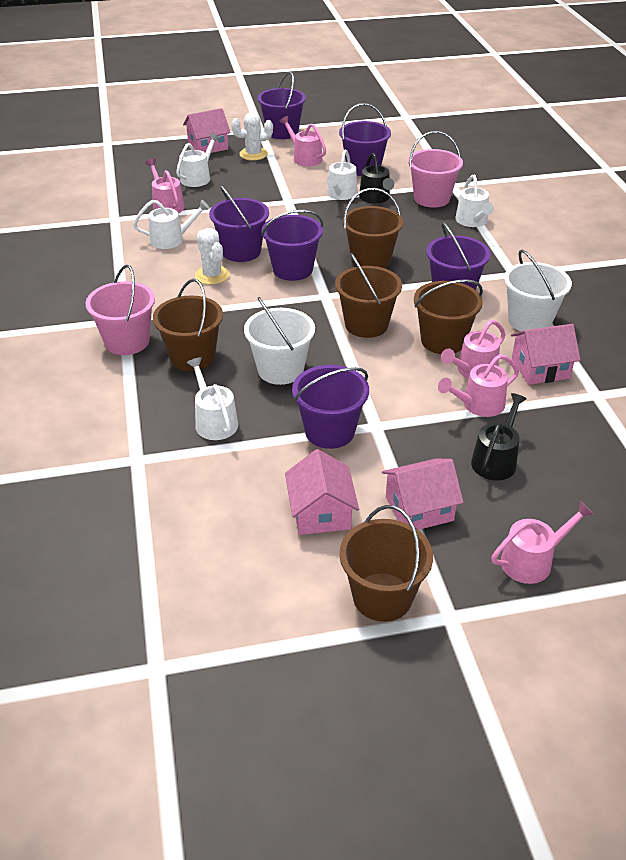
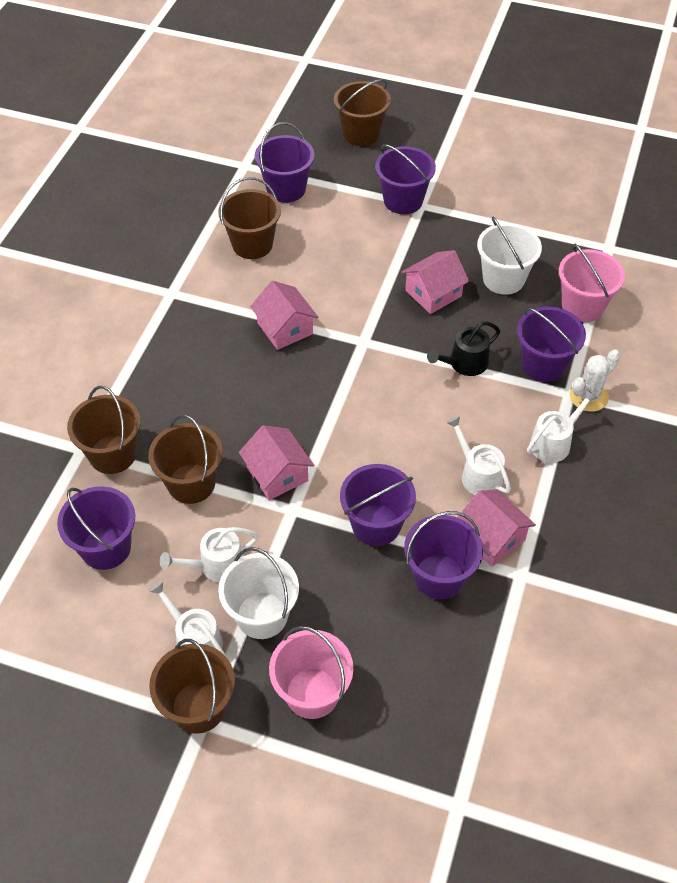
black watering can: [359,153,394,204] [471,393,527,481] = 2 -> [427,321,500,376] = 1
pink watering can: [145,158,185,213] [279,116,326,166] [438,354,519,417] [441,320,506,379] [491,501,594,584] = 5 -> none = 0
white cactus: [195,228,230,285] [231,112,273,161] = 2 -> [570,350,620,412] = 1
white watering can: [133,200,210,249] [176,133,220,187] [187,357,238,440] [327,149,357,200] [455,174,494,227] = 5 -> [149,581,226,656] [160,527,259,582] [446,416,511,495] [527,389,599,463] = 4

